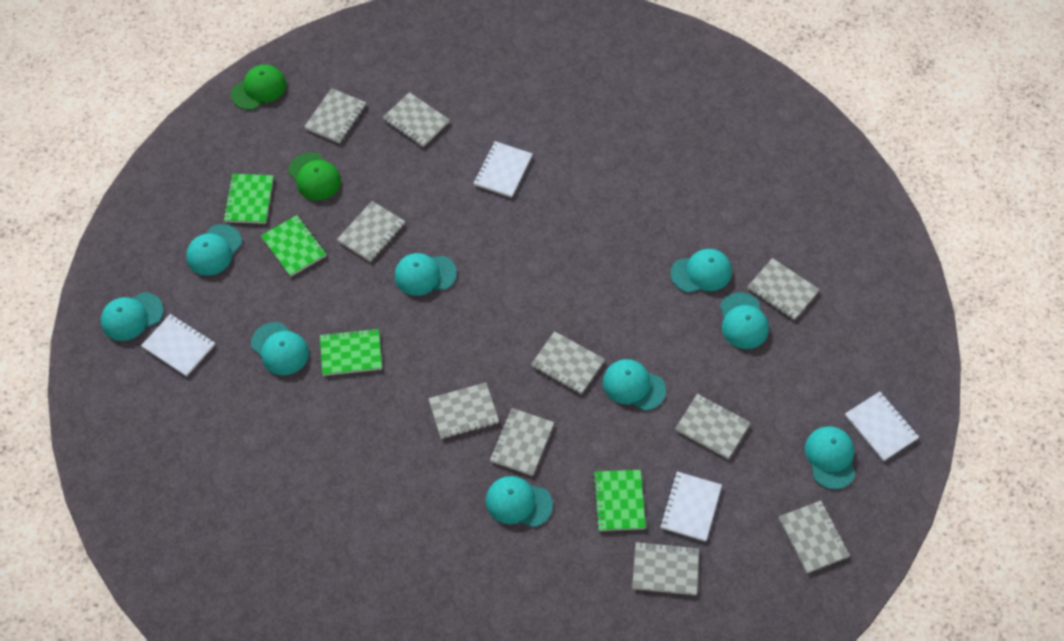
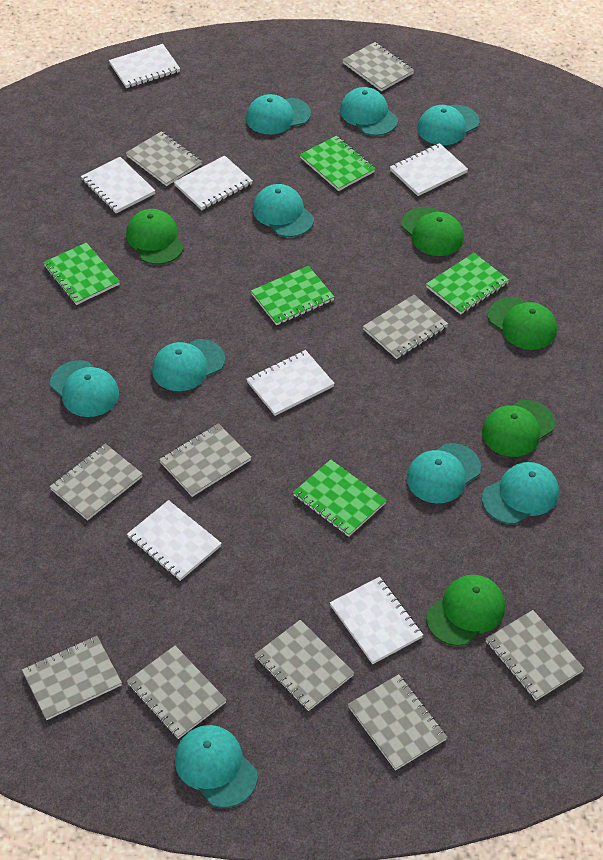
green cap: [231,65,286,110] [288,152,341,200] = 2 -> [126,209,184,265] [401,207,464,256] [426,575,505,646] [482,400,555,457] [488,297,557,350] = 5
green notebook: [223,174,274,224] [261,215,327,277] [320,328,382,376] [593,470,646,531] = 4 -> [43,242,120,305] [251,266,334,325] [293,459,387,537] [300,136,375,191] [426,253,509,314] = 5
white notebook: [141,314,215,377] [474,141,533,198] [660,472,722,542] [845,392,919,461] = 4 -> [81,157,156,213] [109,44,180,88] [127,500,222,581] [174,155,253,210] [246,350,335,416] [330,577,423,664] [390,143,468,196] = 7

